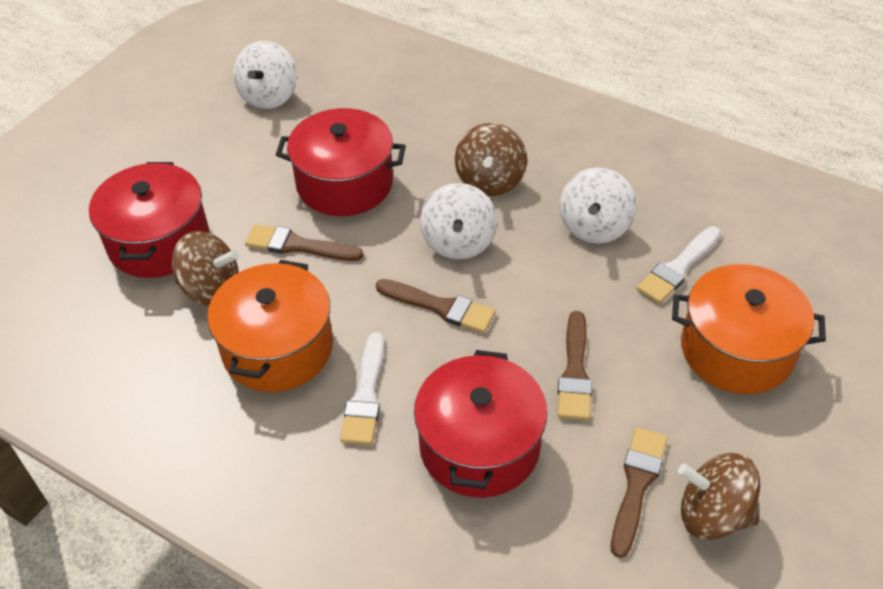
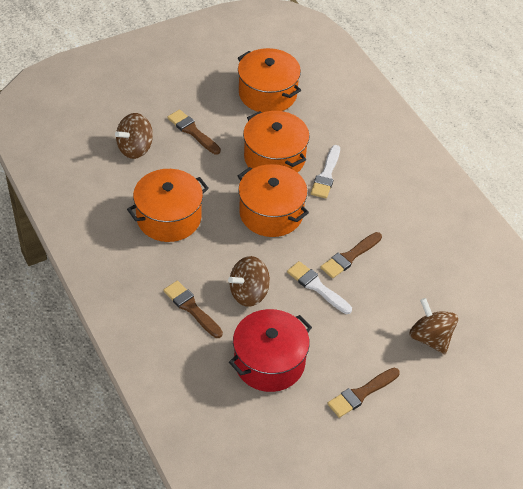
orange pot: [207,260,333,392] [672,264,826,394] = 2 -> [127,169,209,242] [238,48,301,112] [238,164,309,237] [243,111,310,173] = 4
red pot: [89,162,209,278] [276,108,406,216] [414,350,547,498] = 3 -> [229,309,312,392] = 1
white spinning top: [233,41,297,109] [420,183,497,259] [560,167,636,244] = 3 -> none = 0

